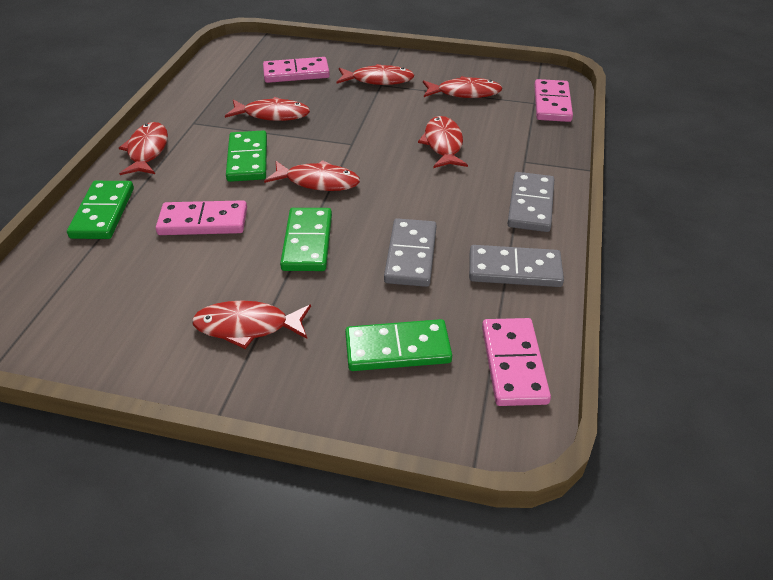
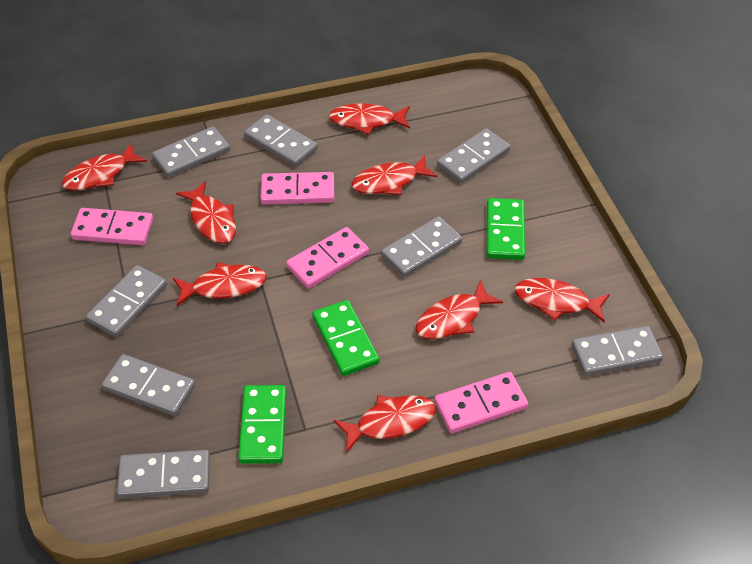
green domino: [67,181,134,239] [226,130,267,182] [280,208,332,271] [345,319,452,371] = 4 -> [238,385,287,464] [312,300,380,376] [486,198,525,260] = 3
grey domino: [384,218,437,287] [469,245,564,287] [507,172,554,232] = 3 -> [86,265,167,337] [102,354,195,416] [117,450,210,498] [152,126,230,177] [244,114,318,167] [381,216,462,277] [437,128,510,183] [572,326,663,376] = 8
red fish: [119,122,168,175] [192,300,311,349] [225,97,310,121] [264,160,360,191] [337,64,415,85] [418,116,468,168] [423,76,502,98] = 7 -> [62,143,147,191] [173,262,267,306] [176,181,236,244] [329,103,410,135] [334,395,436,452] [352,155,437,195] [416,280,503,339] [514,278,610,323] = 8

